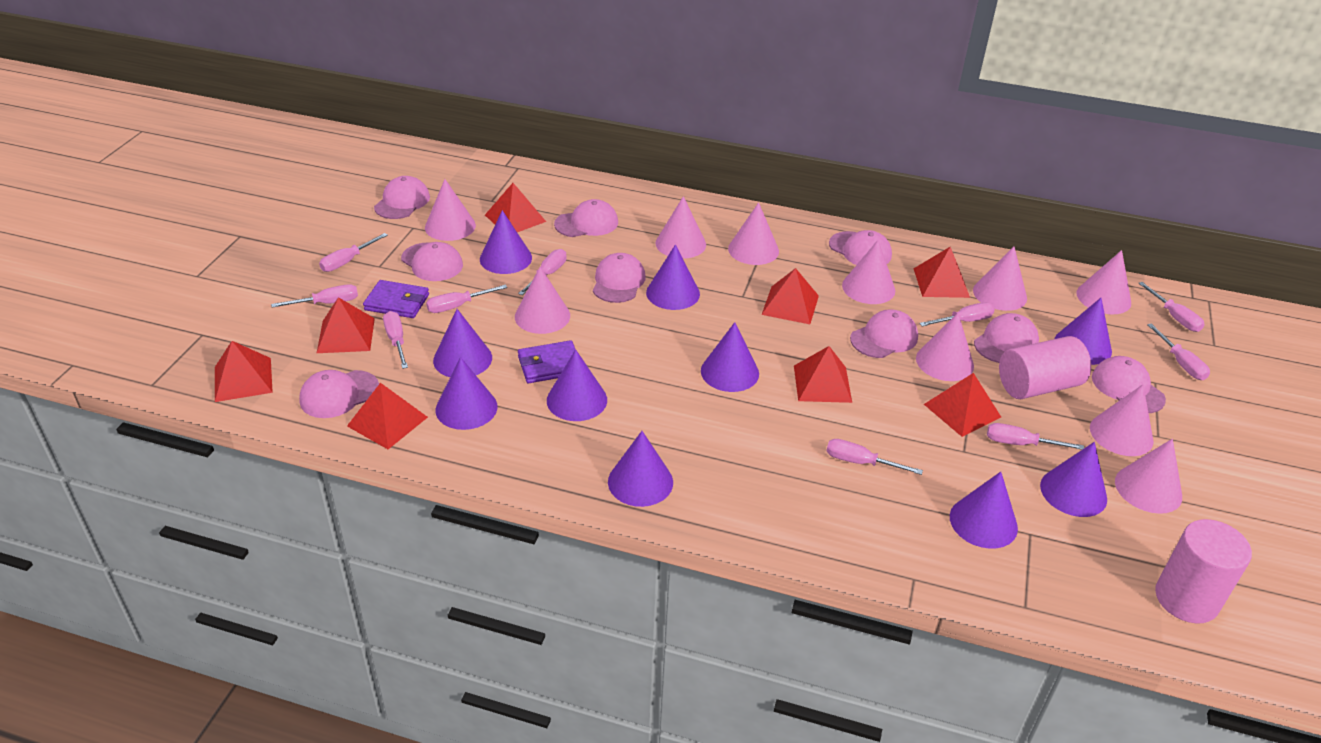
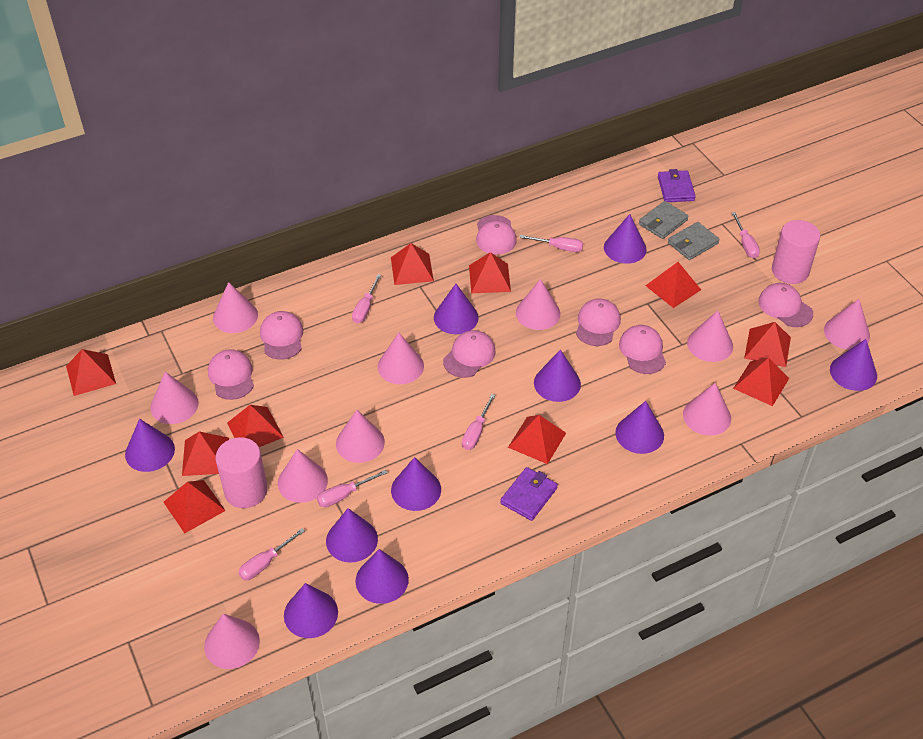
grey wallet: none = 0 -> [639,201,689,239] [668,222,720,260] = 2
pink cap: [299,370,379,418] [374,176,430,219] [401,242,463,281] [554,199,618,237] [593,253,646,303] [829,230,892,265] [850,309,918,358] [974,313,1039,363] [1092,356,1166,413] = 9 -> [208,349,254,400] [260,311,303,360] [443,330,496,378] [476,215,517,255] [576,298,621,346] [619,325,666,374] [758,283,813,327] = 7
pink screwdriver: [271,284,358,308] [319,233,388,272] [383,311,408,369] [426,285,507,313] [518,249,567,295] [826,439,923,475] [919,302,995,326] [987,423,1084,450] [1138,282,1205,332] [1147,323,1210,380] = 10 -> [238,528,305,580] [317,470,387,507] [352,274,382,323] [462,394,495,450] [519,235,583,252] [732,212,760,258] = 6
red pyramid: [215,341,273,402] [317,297,375,353] [347,383,428,449] [485,183,546,232] [761,268,819,324] [794,346,852,403] [914,247,970,298] [924,373,1001,437] = 8 -> [66,349,116,396] [163,480,226,533] [182,431,229,476] [227,405,284,447] [391,243,434,285] [469,252,511,293] [508,415,566,464] [645,262,701,308] [733,358,789,406] [744,322,791,367] = 10

